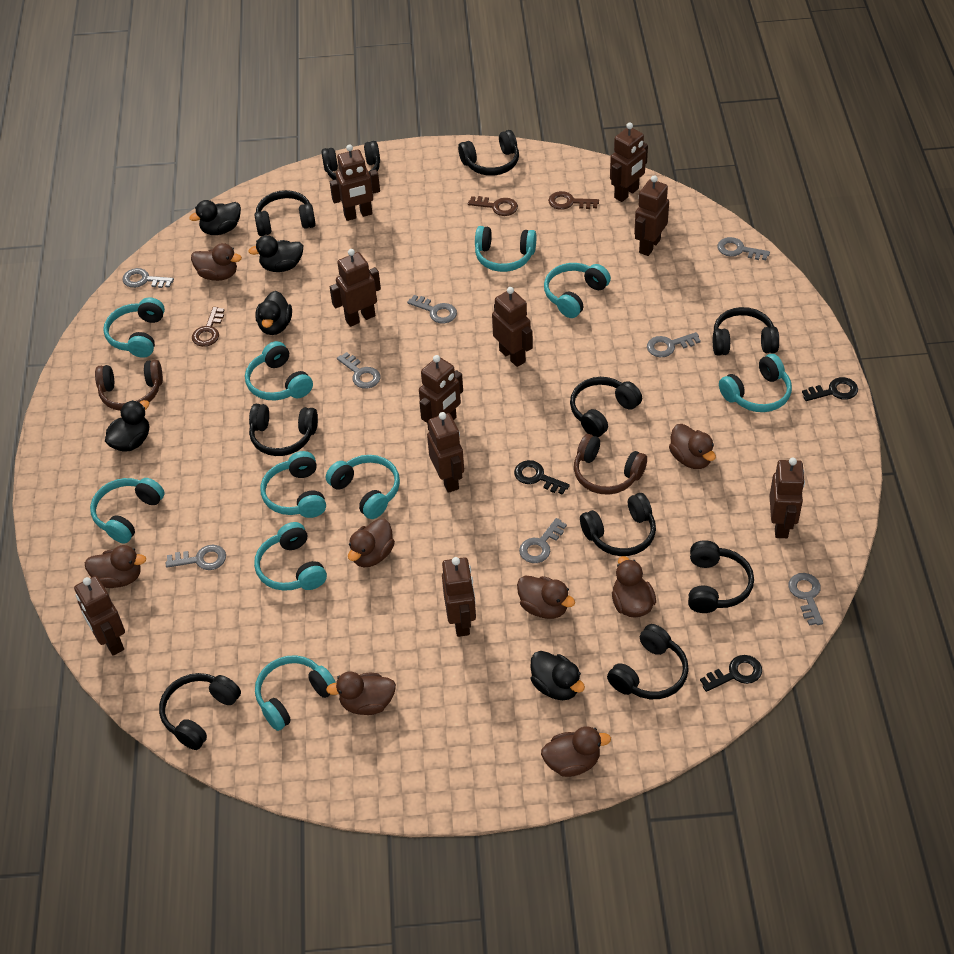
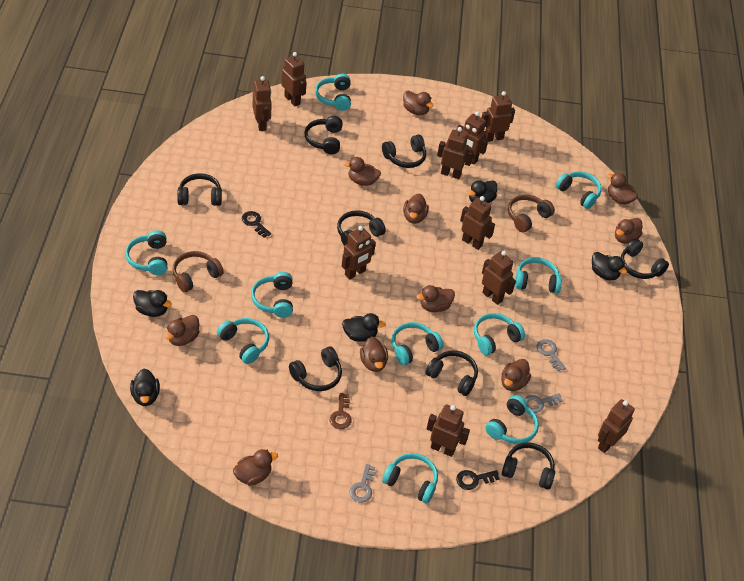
black headphones: [159,673,241,750] [249,404,318,456] [254,190,316,236] [322,141,380,180] [458,130,519,176] [570,377,642,437] [580,493,656,556] [607,624,689,699] [688,540,754,613] [713,307,779,356] = 10 -> [177,173,222,206] [289,346,342,391] [305,116,343,154] [337,210,386,246] [382,135,426,168] [426,350,478,396] [502,443,555,490] [621,238,669,279] = 8
black key: [514,460,570,495] [700,655,762,692] [802,377,858,401] = 3 -> [242,211,271,238] [456,470,500,490] = 2
brown duck: [85,545,146,588] [191,243,242,281] [326,672,396,715] [348,518,395,567] [517,576,575,619] [541,726,611,777] [612,556,656,618] [669,424,716,469] = 8 -> [165,315,200,346] [233,449,278,486] [344,157,381,186] [360,337,388,372] [403,91,434,115] [403,193,429,224] [416,285,455,312] [501,359,531,391] [607,173,638,205] [615,218,643,244] = 10
brown key: [192,307,224,347] [468,196,518,216] [548,191,599,210] = 3 -> [330,393,351,429] = 1
grey key: [122,268,174,288] [166,544,226,570] [337,352,381,389] [407,295,457,324] [519,518,567,563] [647,332,701,357] [717,237,770,260] [788,573,823,626] = 8 -> [349,464,375,503] [524,393,563,413] [537,339,566,371] = 3

